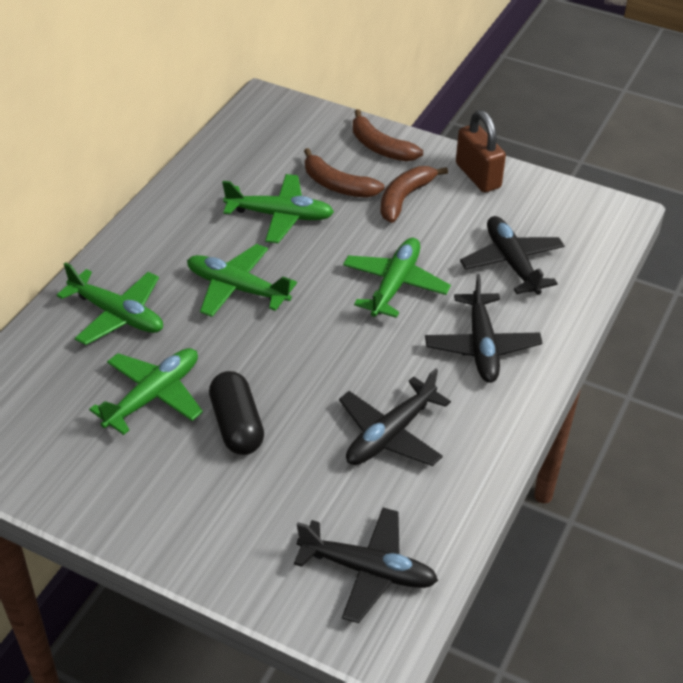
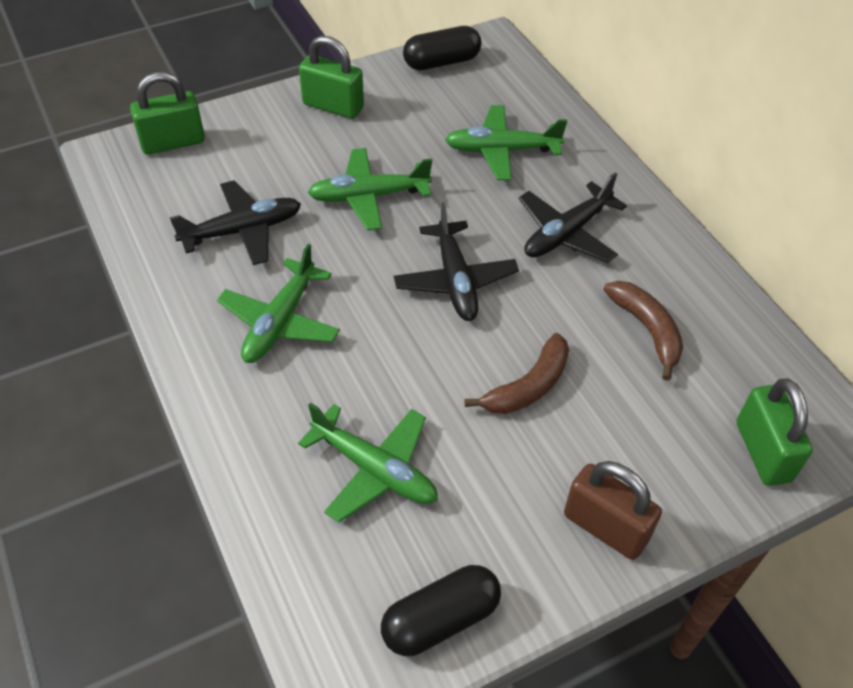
black capsule: [209,371,264,455] = 1 -> [381,565,501,656] [403,26,481,70] = 2
black plane: [294,508,438,623] [339,368,451,466] [425,274,542,383] [460,216,565,295] = 4 -> [170,180,301,265] [394,202,519,321] [519,172,627,263] = 3
brown banana: [304,148,385,198] [353,109,423,161] [380,166,448,223] = 3 -> [464,333,569,414] [604,281,683,381] = 2
green padlock: none = 0 -> [130,72,205,154] [299,36,364,119] [737,378,813,486] = 3
green plane: [57,262,163,345] [89,348,203,435] [187,244,297,317] [222,174,334,243] [343,238,451,318] = 5 -> [217,244,340,363] [298,402,438,522] [308,148,432,230] [445,105,567,180] = 4

